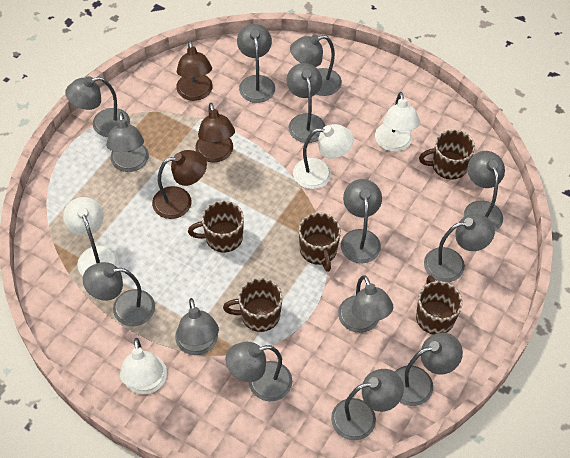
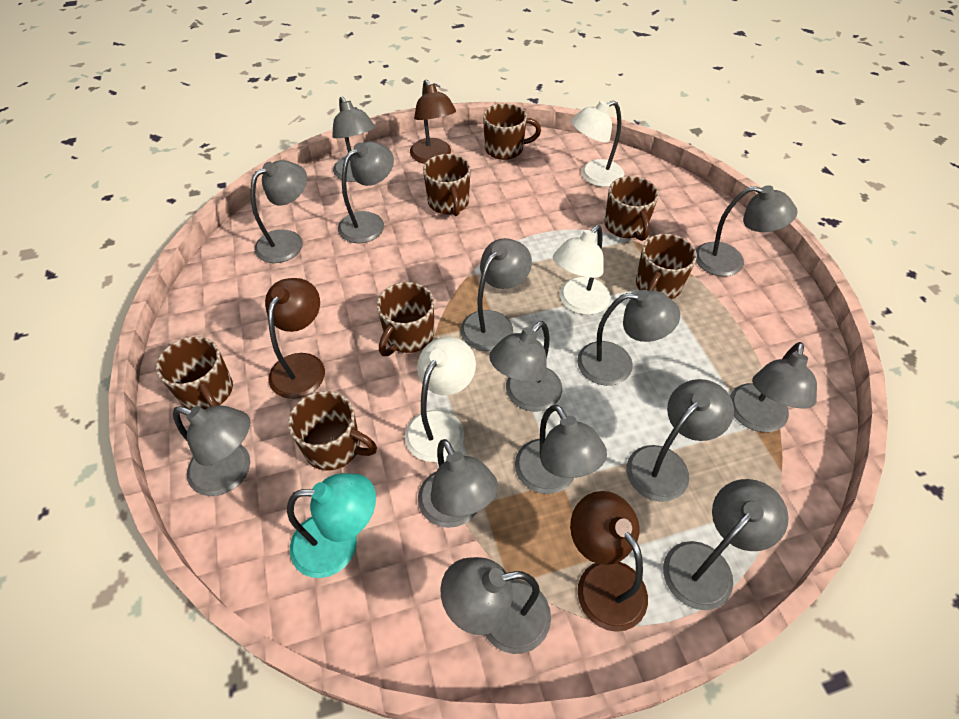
brown mug: [188,201,244,252] [223,278,283,332] [299,212,341,272] [416,275,463,335] [419,130,475,180] = 5 -> [156,336,233,410] [288,391,377,470] [377,282,434,356] [423,154,471,216] [483,103,541,160] [605,176,659,241] [636,234,697,299] = 7
turquoise lamp: none = 0 -> [287,473,376,578] = 1
white lamp: [63,197,119,276] [120,338,167,394] [293,124,354,189] [375,92,420,152] = 4 -> [404,337,476,462] [553,225,611,315] [571,100,624,187] = 3

